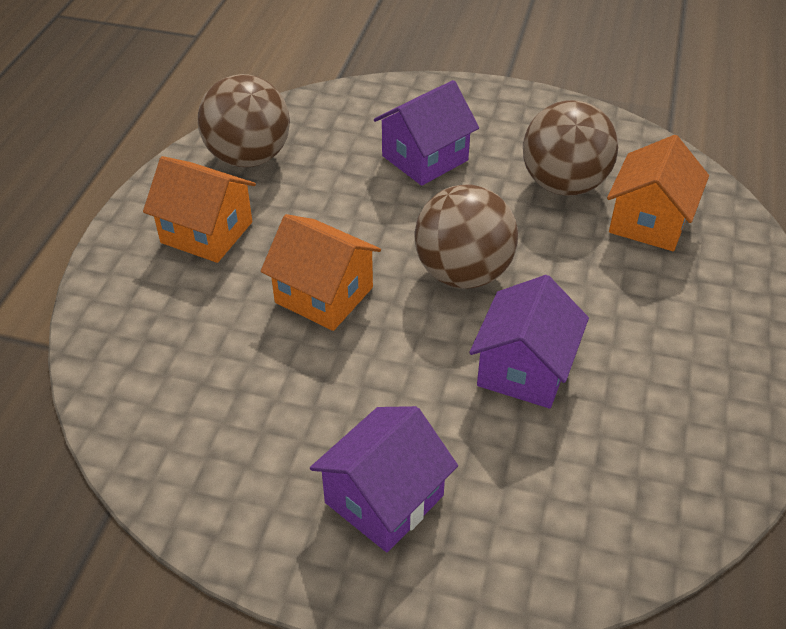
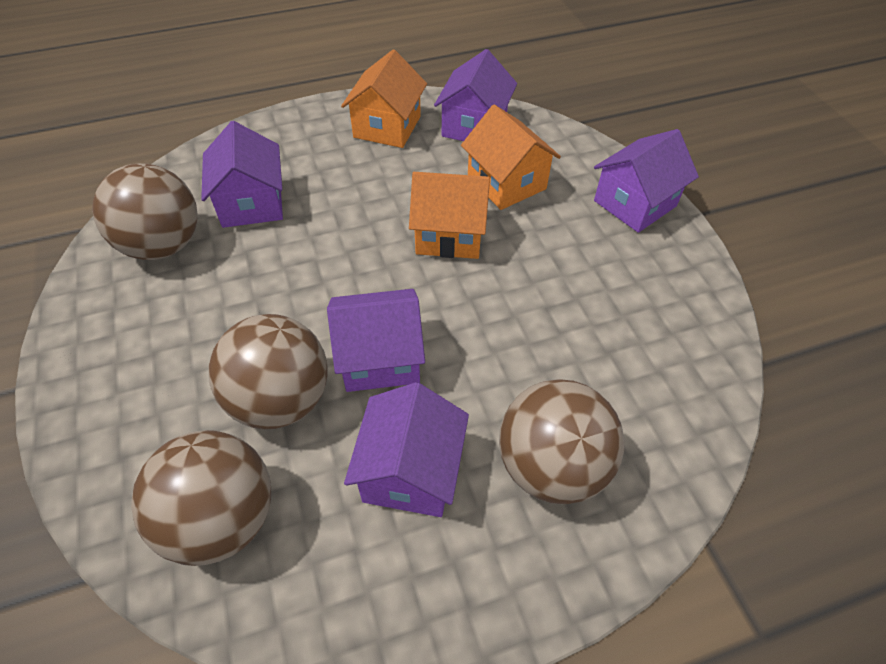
brown ball: [198,74,290,167] [414,185,518,289] [523,100,618,196] = 3 -> [92,163,197,260] [131,430,271,566] [209,314,328,429] [499,379,624,504] = 4
purple house: [310,406,458,552] [374,80,479,186] [469,275,589,409] = 3 -> [201,121,283,228] [327,289,425,392] [344,382,469,517] [434,49,517,141] [594,129,699,233] = 5

